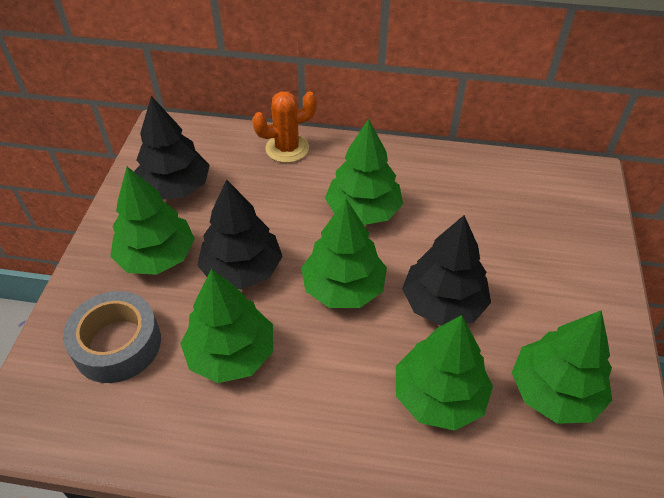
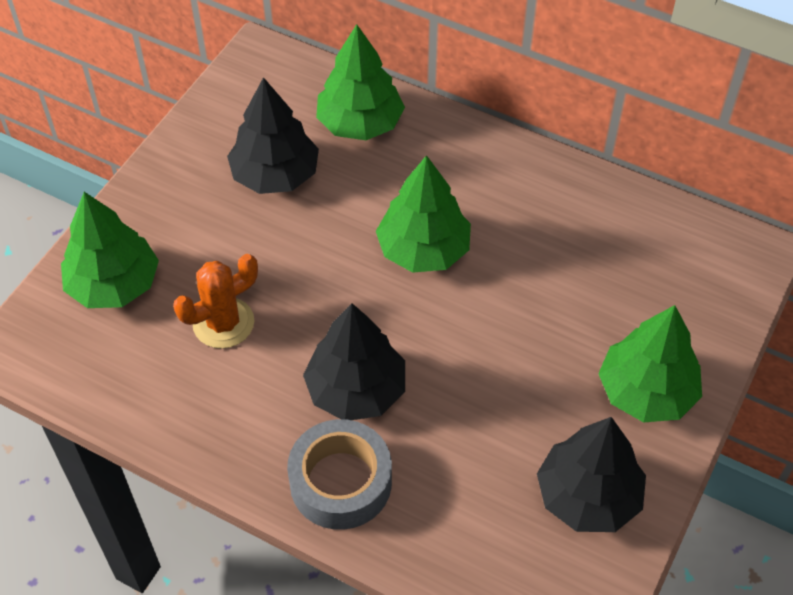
green tree: [110,167,195,275] [180,269,273,383] [301,199,387,308] [325,119,403,225] [396,315,493,431] [512,310,612,424] = 6 -> [61,192,159,308] [316,24,405,140] [376,155,471,273] [598,305,702,423] = 4

